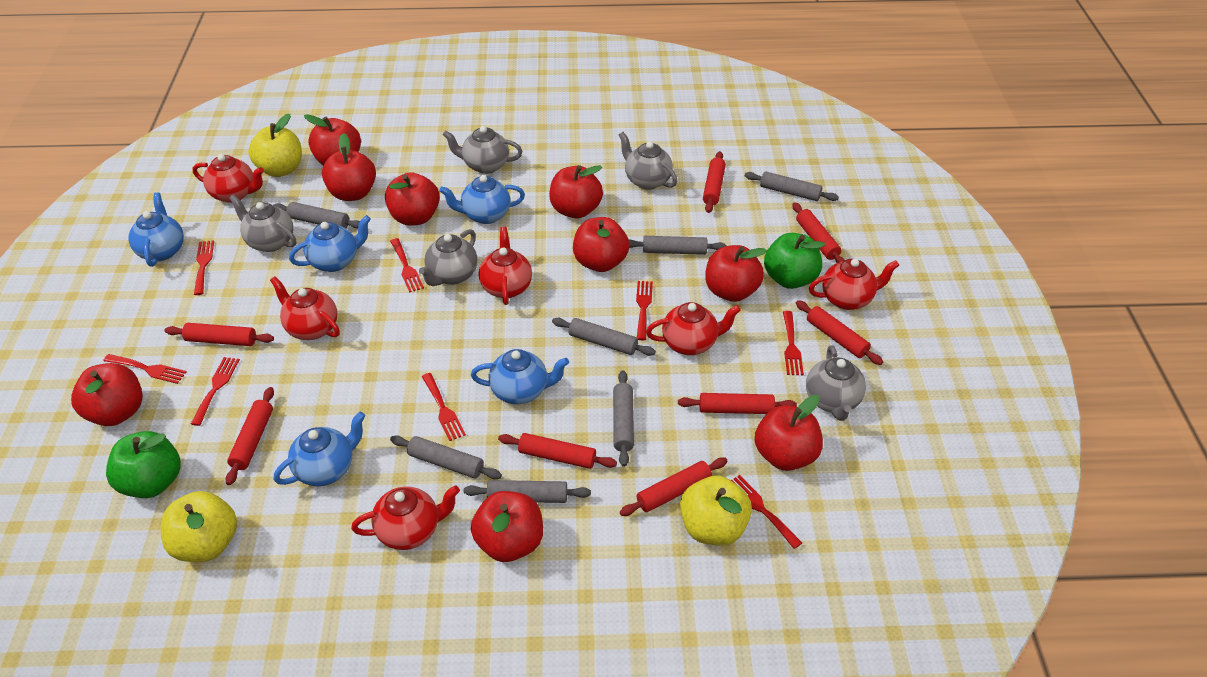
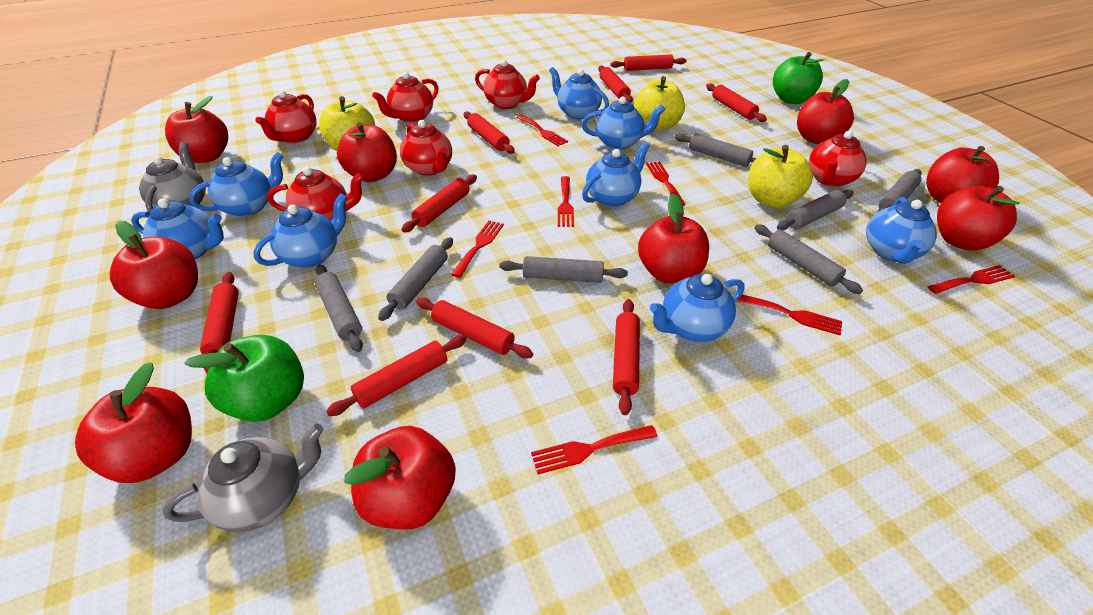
blue teapot: [128,192,184,267] [274,411,365,486] [289,215,371,272] [439,175,525,224] [471,349,569,404] = 5 -> [131,199,224,259] [189,152,283,217] [253,193,347,268] [549,67,609,119] [582,97,665,150] [582,143,649,207] [650,274,745,342] [866,197,937,264] = 8
grey teapot: [229,194,296,252] [419,229,478,286] [443,126,523,174] [619,132,677,190] [806,345,866,421] = 5 -> [139,142,206,213] [162,423,324,532] = 2
red fork: [103,354,187,384] [191,357,240,426] [194,240,214,295] [390,238,424,293] [422,373,466,441] [636,281,653,340] [731,475,802,549] [783,311,804,375] = 8 -> [451,220,504,278] [516,115,568,146] [531,425,658,474] [558,176,574,227] [646,162,686,206] [737,295,842,335] [928,265,1015,294] = 7
red rolling pin: [165,323,274,346] [225,387,274,485] [498,433,617,469] [620,457,727,516] [678,393,797,414] [703,151,726,213] [792,202,845,263] [796,300,883,365] = 8 -> [200,272,239,373] [326,335,467,416] [401,175,477,233] [416,298,533,359] [464,111,515,154] [598,66,633,103] [610,54,687,71] [613,299,640,415] [706,83,767,122] = 9

